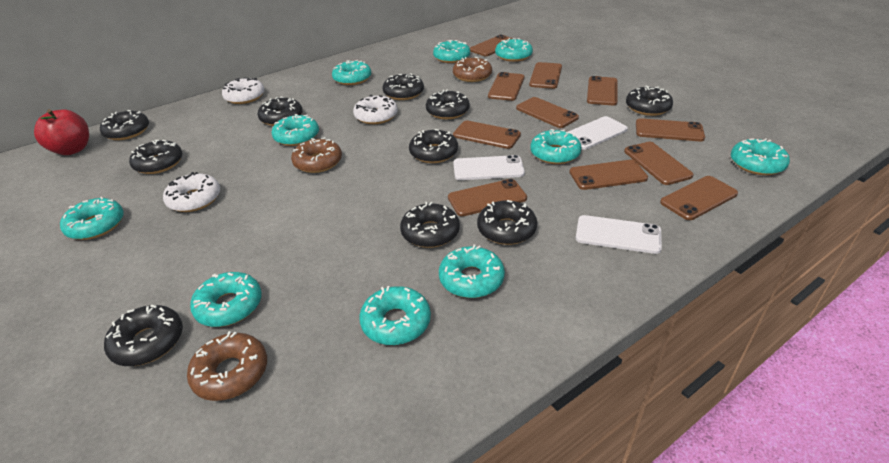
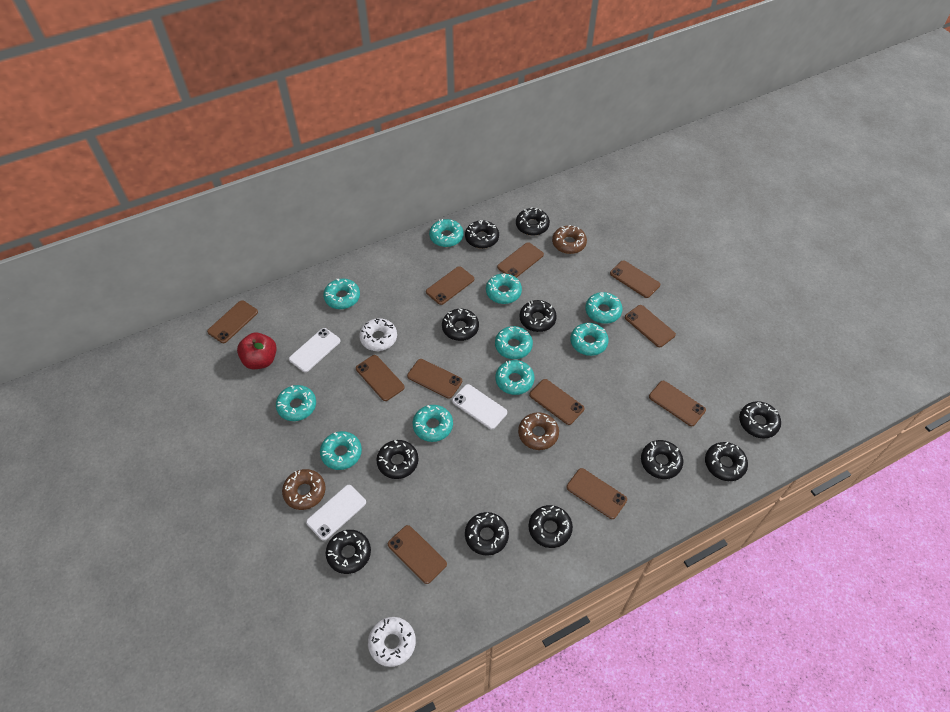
black donut: [100,110,149,140] [104,305,183,366] [129,140,183,174] [257,97,303,126] [382,73,424,100] [400,202,460,248] [409,129,458,163] [426,90,470,119] [477,200,537,245] [626,86,673,116] = 10 -> [326,530,371,574] [376,440,418,479] [442,309,479,341] [465,220,499,249] [465,512,509,556] [516,207,550,236] [519,300,557,332] [528,505,573,548] [641,440,683,479] [705,442,748,481] [739,401,781,439] = 11
white donut: [163,172,220,212] [222,77,265,104] [353,95,398,124] = 3 -> [359,318,397,351] [368,617,416,667] = 2

